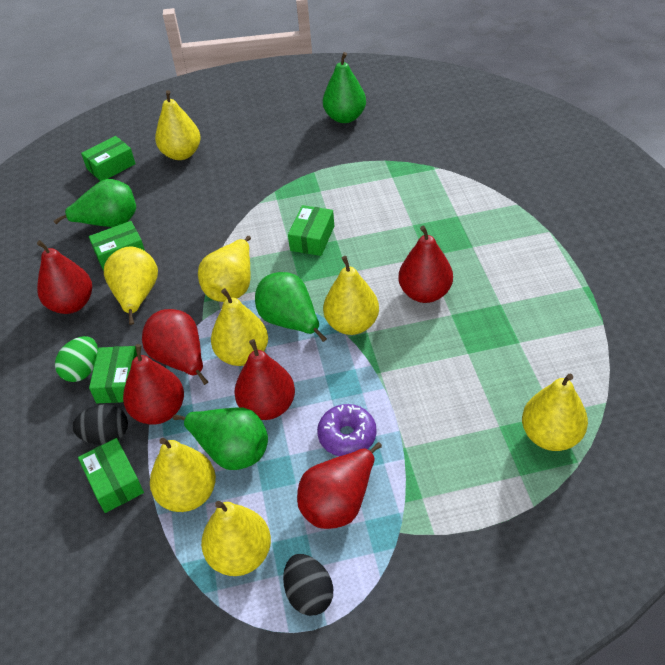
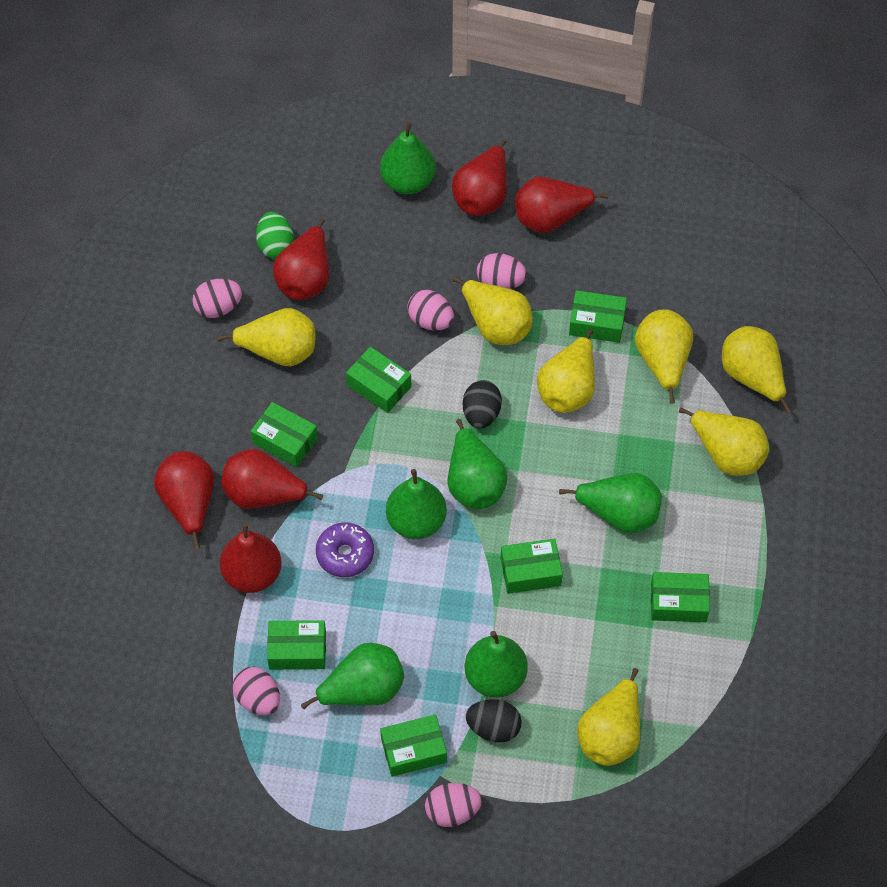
green box: [78,438,144,513] [81,136,136,181] [89,221,145,271] [89,346,137,403] [288,205,334,256] = 5 -> [251,402,318,467] [267,620,326,670] [346,347,411,413] [380,715,447,777] [501,539,563,594] [569,290,627,343] [651,572,710,622] = 7
green pear: [54,179,136,227] [173,407,268,470] [255,272,327,342] [323,52,366,123] = 4 -> [301,643,404,709] [380,122,436,194] [386,469,447,539] [447,419,507,509] [465,631,528,698] [559,473,662,534] = 6
pink egg: none = 0 -> [192,279,242,318] [232,667,280,715] [407,290,454,331] [425,783,482,827] [477,253,527,289] = 5
yellow pear: [104,247,158,325] [150,438,216,512] [155,90,201,160] [198,236,251,302] [201,501,271,576] [211,288,268,366] [323,256,379,335] [522,374,588,451] = 8 -> [217,308,315,366] [453,277,533,345] [537,329,595,413] [577,668,640,766] [635,309,693,404] [679,407,769,476] [722,326,792,413] = 7

